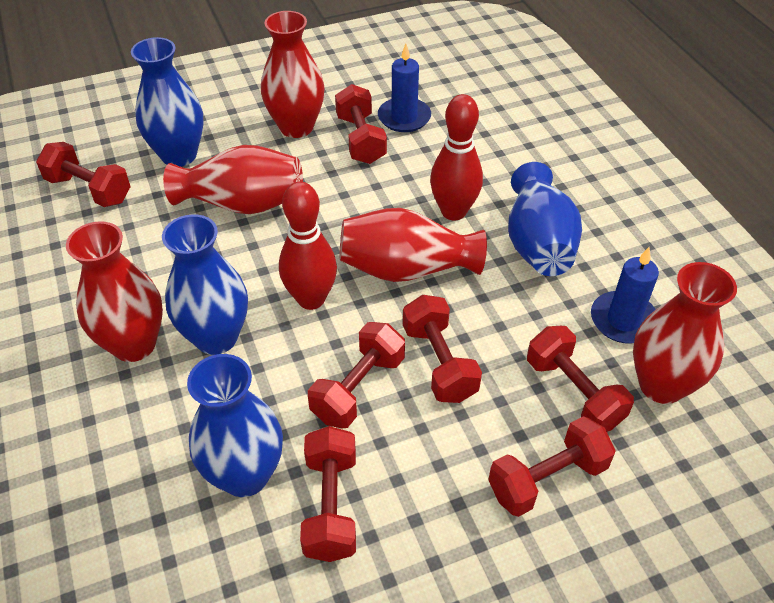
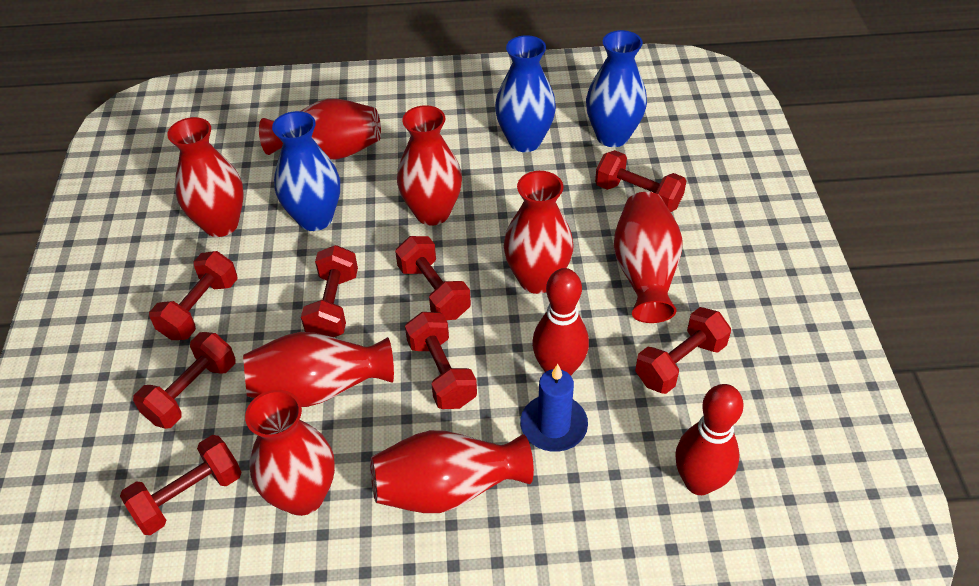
blue candle: [378,44,431,132] [591,247,659,344] = 2 -> [520,364,588,452] = 1
blue vase: [131,37,204,167] [162,215,248,355] [187,354,283,497] [508,162,582,276] = 4 -> [272,111,340,231] [495,35,556,152] [586,30,647,147] = 3
red dumbbell: [36,142,131,207] [300,426,356,562] [308,322,405,428] [335,84,387,164] [403,295,482,403] [488,416,616,517] [527,326,634,432] = 7 -> [120,435,242,535] [133,332,236,429] [149,251,238,340] [301,245,358,337] [395,236,471,320] [405,312,477,409] [595,150,686,212] [635,307,731,394] = 8
red vase: [66,221,163,362] [163,145,303,214] [261,11,325,138] [340,208,487,282] [633,262,737,404] = 5 -> [167,117,244,237] [243,332,394,407] [245,390,335,516] [259,99,381,159] [370,430,534,513] [397,105,462,226] [504,171,573,294] [614,192,683,323] = 8

